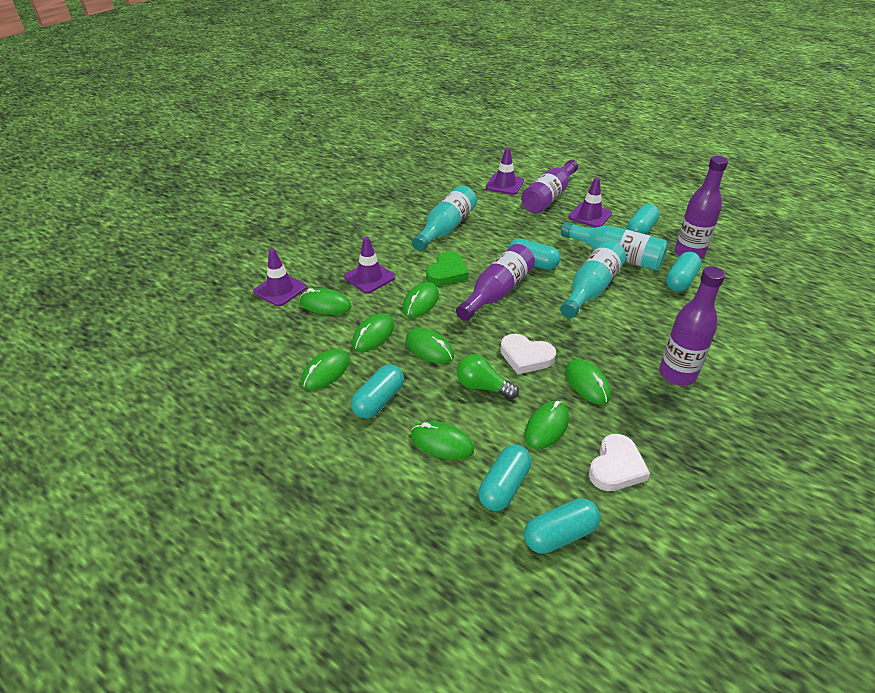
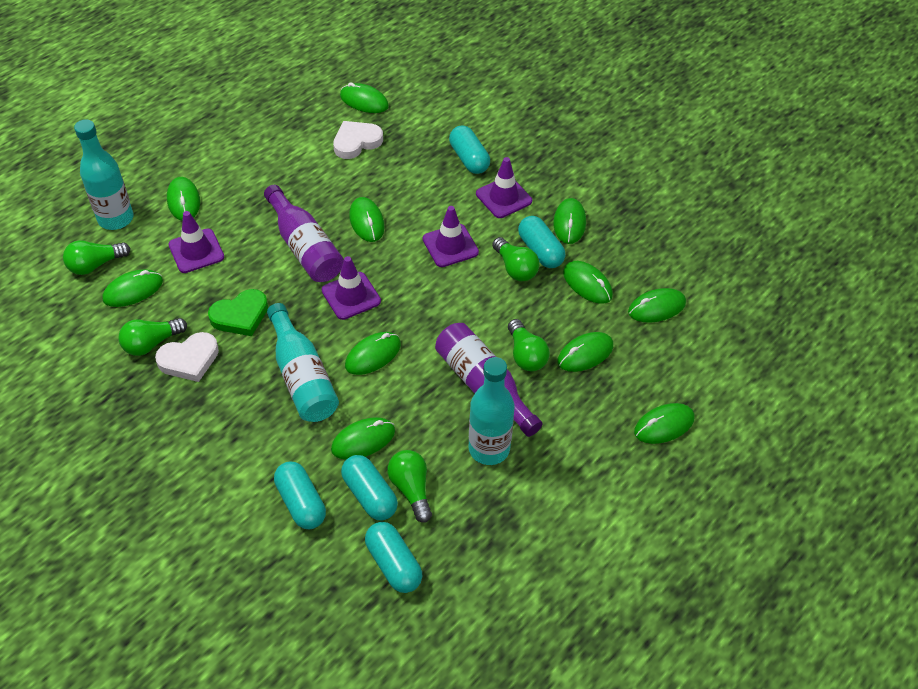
green light bulb: [457,354,519,399] = 1 -> [63,240,131,275] [119,318,187,356] [387,450,432,523] [492,237,539,281] [508,319,550,371] = 5
green mouse: [300,288,351,315] [301,349,350,390] [352,313,395,351] [402,282,439,318] [406,328,454,364] [411,421,474,460] [524,401,569,449] [565,359,611,404] = 8 -> [102,269,163,307] [167,177,200,221] [331,417,395,460] [340,82,389,113] [345,332,401,375] [349,197,385,242] [554,198,586,244] [557,332,613,372] [563,261,613,304] [628,288,686,323] [634,403,695,444] = 11
purple bottle: [456,244,535,321] [521,160,578,214] [659,266,725,385] [675,156,728,259] = 4 -> [264,185,344,282] [435,323,543,437] = 2
turquoise capsule: [351,364,404,418] [478,445,531,511] [508,238,560,270] [524,498,600,554] [627,204,659,235] [666,252,702,292] = 6 -> [274,461,326,529] [341,455,398,520] [365,522,422,593] [449,125,490,174] [518,216,565,268] = 5

